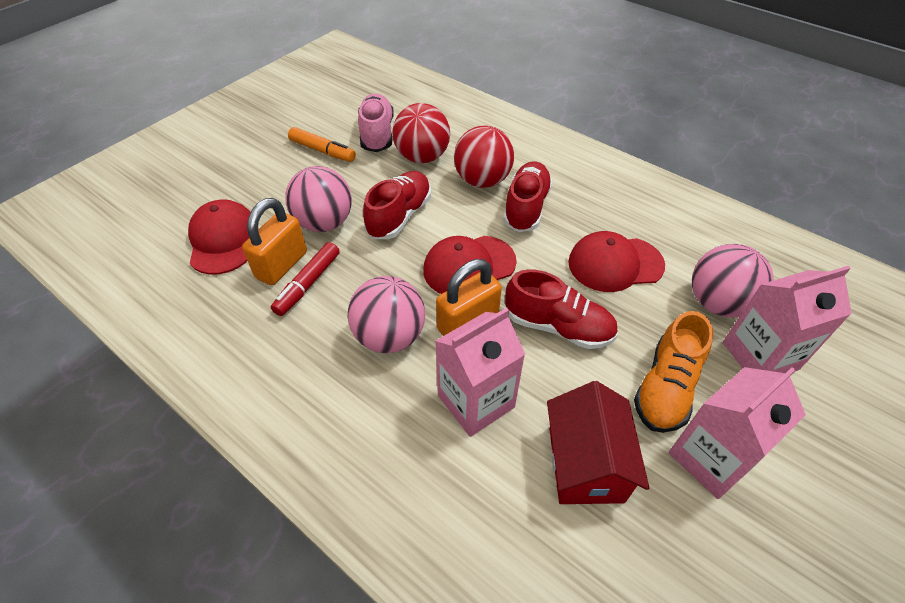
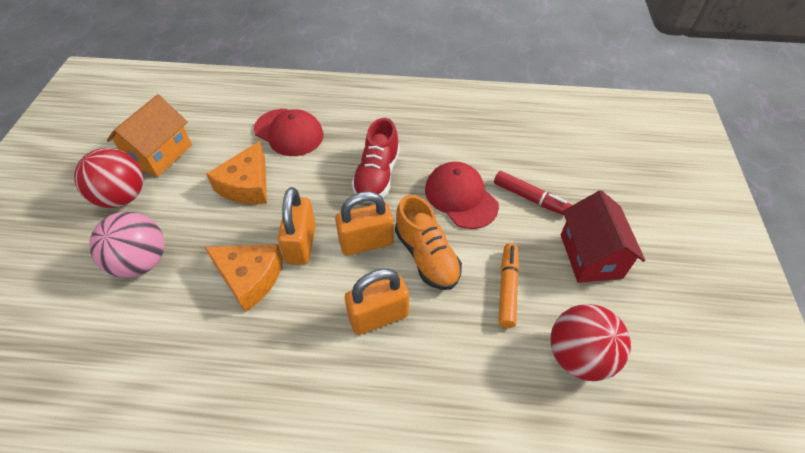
orange cheese: none = 0 -> [205,244,283,312] [206,141,267,204] = 2
orange house: none = 0 -> [107,94,192,177] = 1
orange padlock: [242,198,307,285] [436,259,502,336] = 2 -> [278,187,316,265] [335,191,394,256] [345,269,409,335] = 3
pink ball: [285,166,352,232] [348,276,425,353] [692,244,774,317] = 3 -> [89,212,165,278] = 1
pink carton: [435,308,525,437] [669,367,806,499] [723,266,852,373] = 3 -> none = 0
pink shoe: [358,94,394,152] = 1 -> none = 0
red cap: [188,199,251,275] [423,236,517,294] [568,231,665,292] = 3 -> [254,109,324,156] [425,162,499,229] = 2
red shoe: [363,171,431,239] [503,161,553,232] [505,269,618,349] = 3 -> [352,118,400,203] = 1

